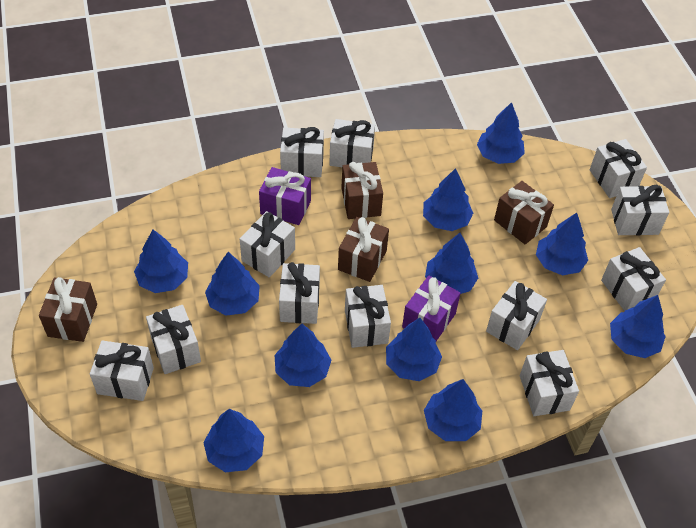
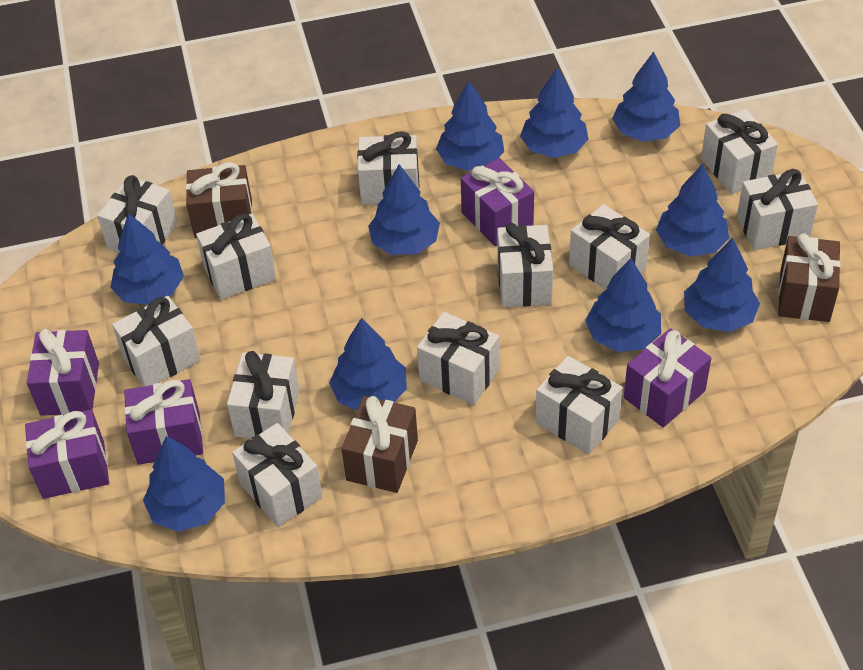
blue tree: [134,229,188,293] [203,409,264,472] [205,252,260,316] [275,324,331,387] [386,318,442,381] [423,168,473,231] [424,379,482,441] [425,233,478,294] [477,102,525,164] [536,213,588,276] [610,295,666,358] = 11 -> [110,213,184,305] [143,436,225,532] [329,318,407,410] [368,164,440,255] [436,81,504,171] [520,68,589,158] [585,258,661,352] [612,52,680,142] [656,164,729,257] [684,238,760,332] = 10
brown gift: [39,277,97,342] [338,217,389,282] [342,162,383,219] [494,181,554,244] = 4 -> [186,162,253,238] [341,396,418,493] [778,233,841,322] = 3
purple gift: [259,167,311,225] [402,276,460,341] = 2 -> [25,410,109,499] [27,329,99,416] [124,379,203,465] [461,158,534,246] [624,328,711,427] = 5

